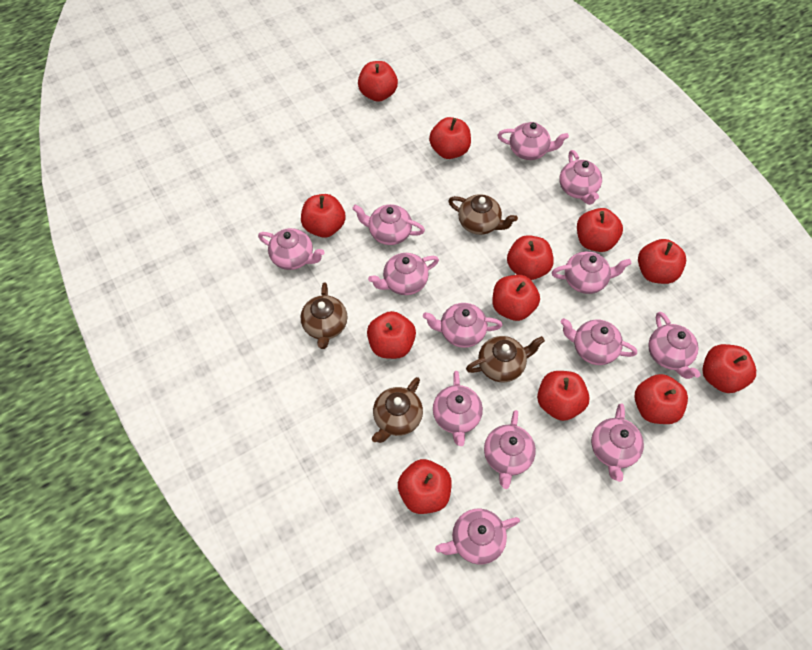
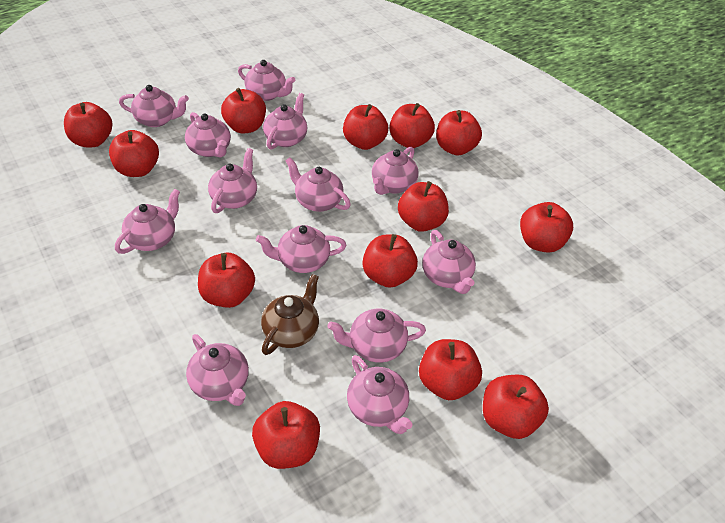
brown teapot: [300,282,347,349] [372,377,423,443] [448,194,518,235] [466,336,545,382] = 4 -> [261,274,319,355] = 1
red apple: [301,194,346,238] [358,61,398,102] [367,311,416,359] [398,459,452,514] [429,117,471,159] [492,275,540,321] [507,235,554,280] [537,371,590,421] [577,208,623,252] [634,374,688,424] [638,239,686,284] [702,344,756,393] = 12 -> [64,102,112,147] [109,130,159,177] [198,253,255,308] [221,88,266,134] [252,401,320,469] [343,104,388,150] [362,234,418,288] [389,103,435,148] [398,181,449,232] [419,339,482,400] [436,110,482,156] [483,375,549,439] [520,202,573,253] = 13

